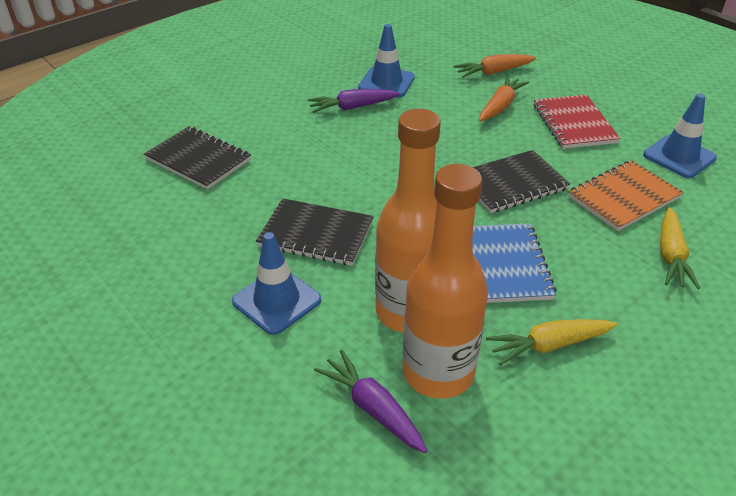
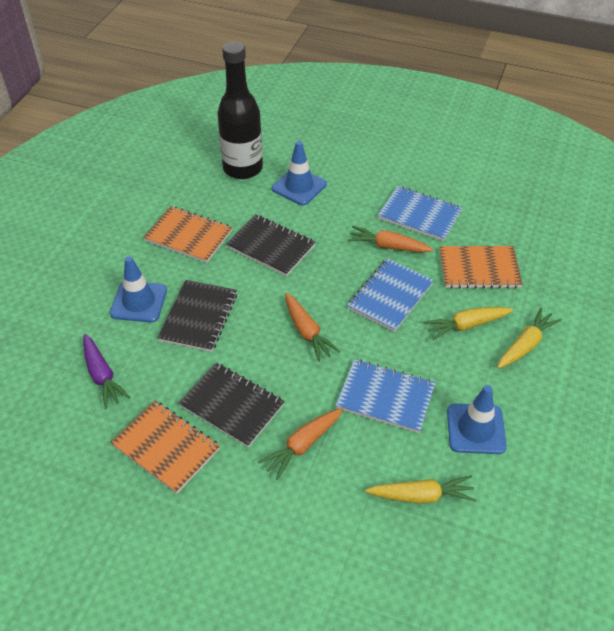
black bottle: none = 0 -> [217,41,263,179] = 1
blue notebook: [472,223,557,303] = 1 -> [336,359,435,433] [347,258,434,332] [378,186,463,241] = 3
orange bottle: [375,109,441,333] [402,164,488,399] = 2 -> none = 0
orange carrot: [453,54,536,78] [479,76,529,121] = 2 -> [258,408,343,480] [285,293,340,362] [348,226,433,253] = 3
orange notebook: [568,160,684,231] = 1 -> [110,400,220,494] [143,206,232,263] [440,246,523,289] = 3
purple carrot: [307,89,400,113] [314,350,428,453] = 2 -> [83,334,130,409] = 1
red notebook: [534,95,621,149] = 1 -> none = 0
yellow carrot: [486,319,617,366] [660,207,700,289] = 2 -> [365,475,476,504] [423,307,513,340] [497,308,562,369] = 3

